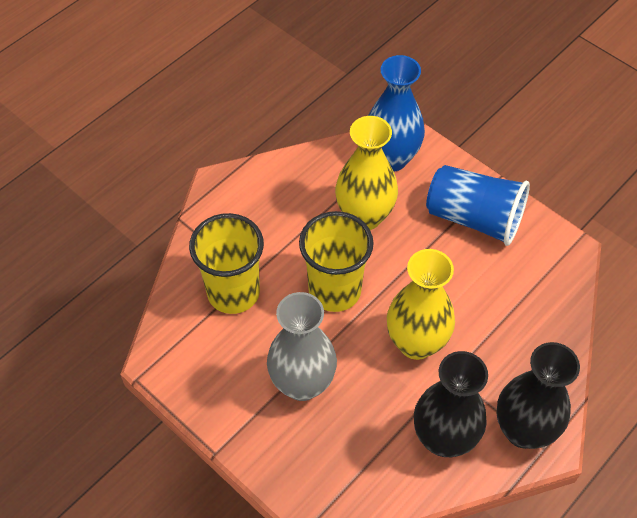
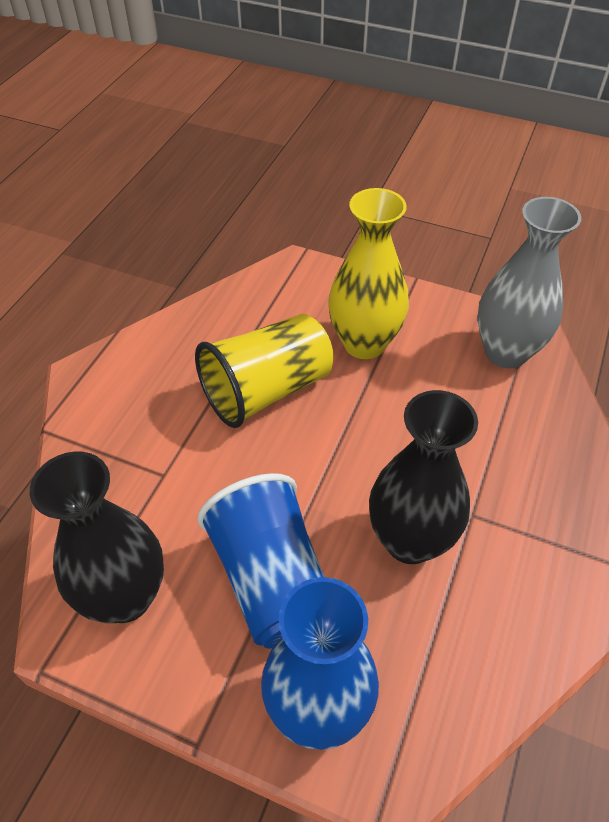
yellow cup: [189,213,264,314] [299,211,374,312] = 2 -> [195,314,334,428] = 1
yellow vase: [335,116,398,230] [387,249,455,360] = 2 -> [328,188,409,359] = 1

